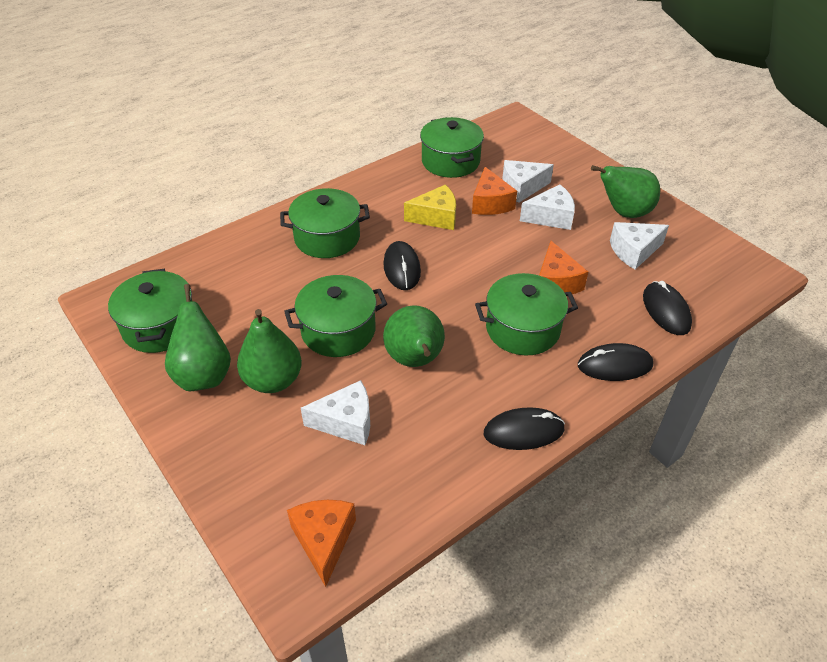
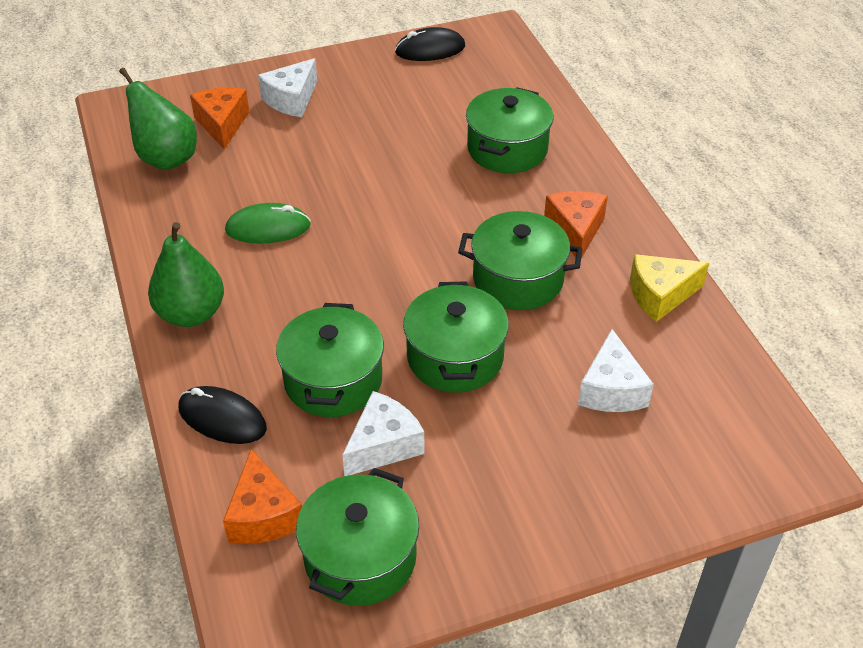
black mouse: [383,241,421,290] [484,407,565,450] [578,343,653,381] [643,281,692,335] = 4 -> [178,386,267,444] [395,27,465,61] = 2
green mouse: none = 0 -> [225,203,311,243] = 1
green pear: [165,284,231,391] [237,309,302,393] [383,305,445,367] [591,165,660,218] = 4 -> [119,68,197,170] [148,222,224,327] = 2
white cheese: [301,380,370,445] [502,160,554,203] [520,185,575,230] [610,222,669,269] = 4 -> [258,58,317,117] [342,391,424,476] [578,329,654,412] = 3

